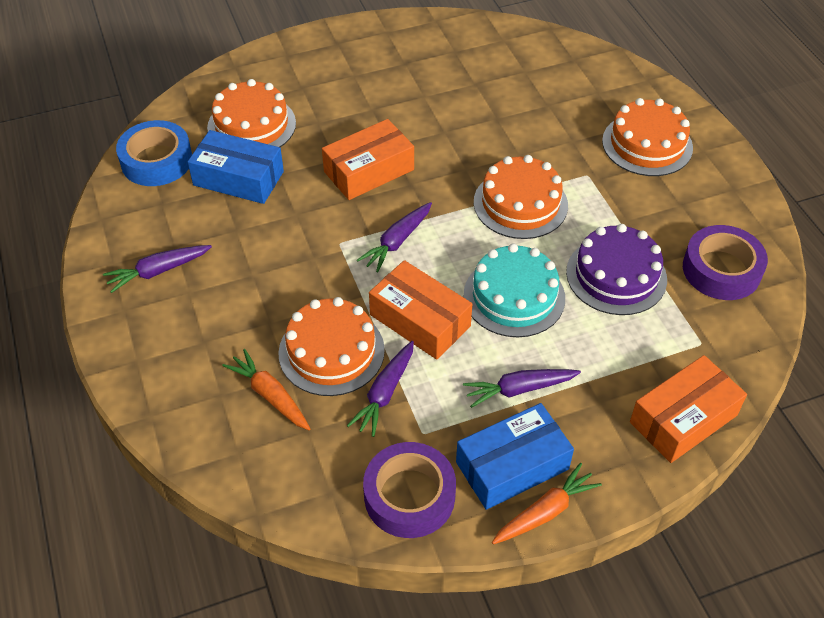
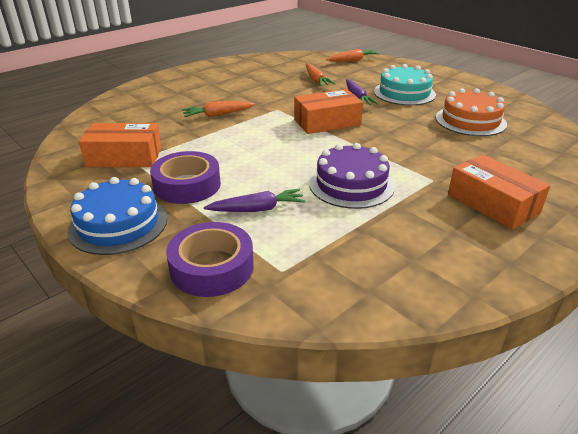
blue box: [188,130,284,204] [456,403,574,510] = 2 -> none = 0
blue cake: none = 0 -> [67,177,167,255] = 1
blue tape: [116,120,192,186] = 1 -> none = 0
orange cake: [207,79,296,147] [278,297,385,396] [474,155,568,239] [602,98,693,176] = 4 -> [436,88,507,136] = 1
orange carrot: [222,349,311,430] [492,463,602,544] = 2 -> [182,101,255,117] [306,63,335,86] [326,49,379,62] = 3
purple carrot: [103,245,212,293] [347,341,414,437] [357,202,432,272] [463,369,581,408] = 4 -> [204,189,306,212] [346,79,378,105] = 2

